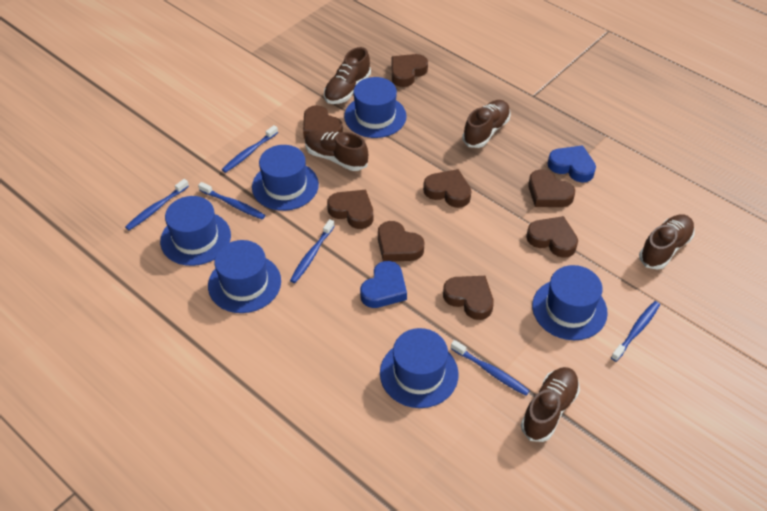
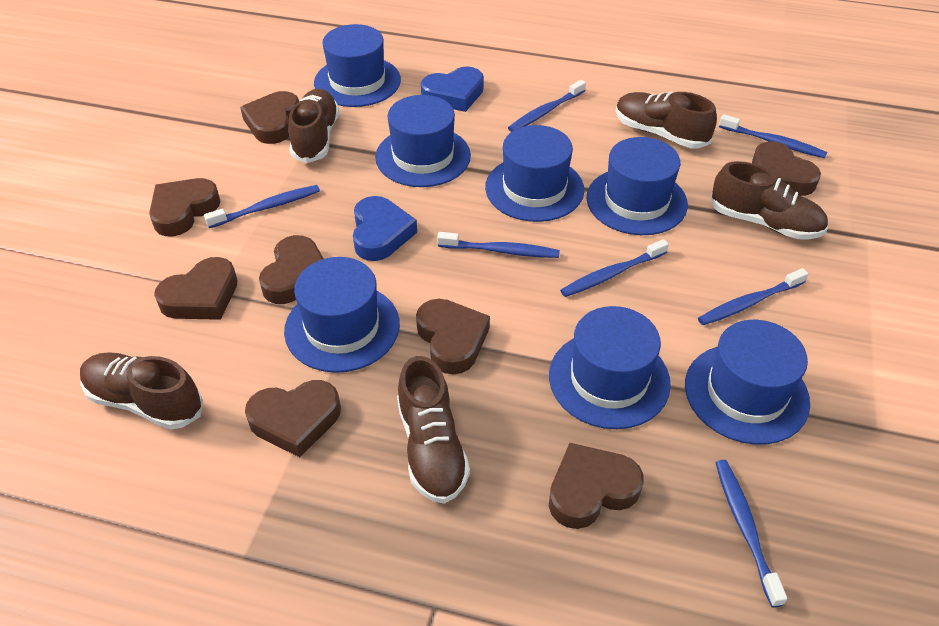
blue hat: [160,196,231,266] [208,240,281,313] [252,145,319,211] [344,77,406,138] [380,328,459,408] [532,265,608,340] = 6 -> [284,257,400,373] [314,24,401,107] [375,95,471,187] [485,125,584,222] [549,306,671,429] [586,137,688,235] [685,320,810,445] = 7
blue toothbrush: [125,179,189,230] [198,182,266,220] [222,125,278,173] [290,219,334,283] [451,340,530,396] [611,301,660,362] = 6 -> [204,185,320,228] [437,232,560,258] [508,80,586,132] [560,239,669,297] [698,268,809,325] [715,460,787,608] [719,114,827,158] = 7

